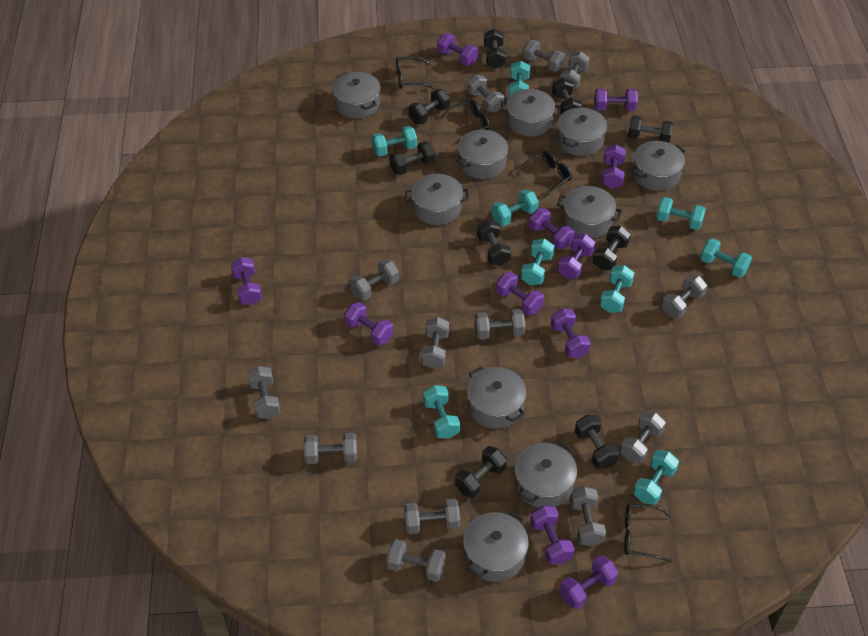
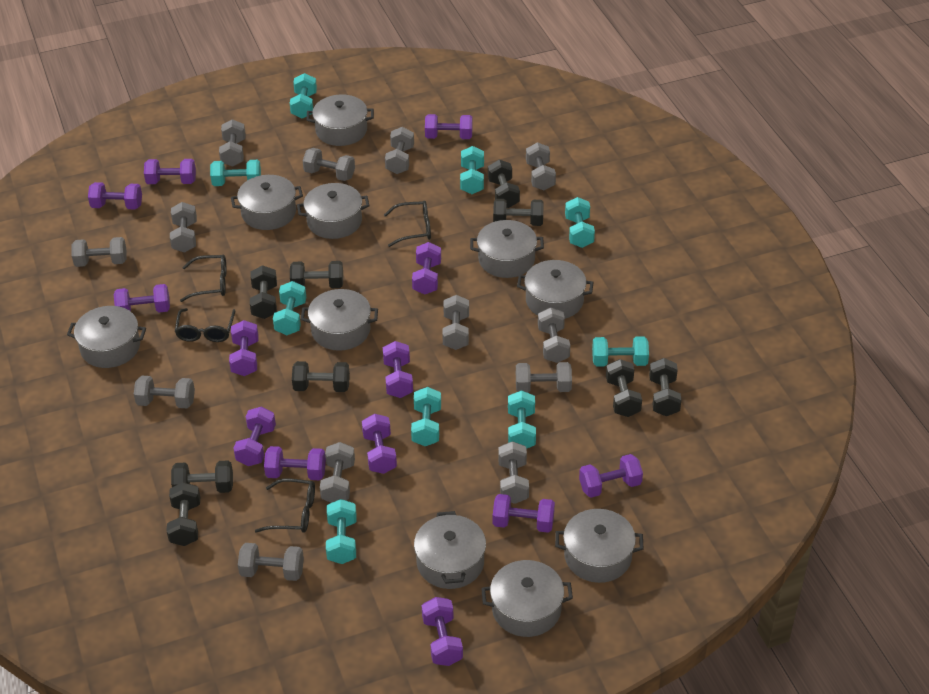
purple dumbbell: [231,257,262,305] [344,302,393,346] [437,33,478,66] [496,272,544,315] [529,208,575,249] [530,506,575,565] [551,308,591,358] [557,234,595,279] [559,555,618,609] [594,89,638,111] [602,145,626,189] = 11 -> [88,182,142,210] [114,284,170,312] [144,159,196,184] [229,320,259,376] [233,407,276,466] [264,446,326,480] [362,414,397,474] [383,341,413,398] [412,242,441,295] [422,597,463,666] [425,114,473,139] [493,494,555,533] [579,454,643,498] = 13

